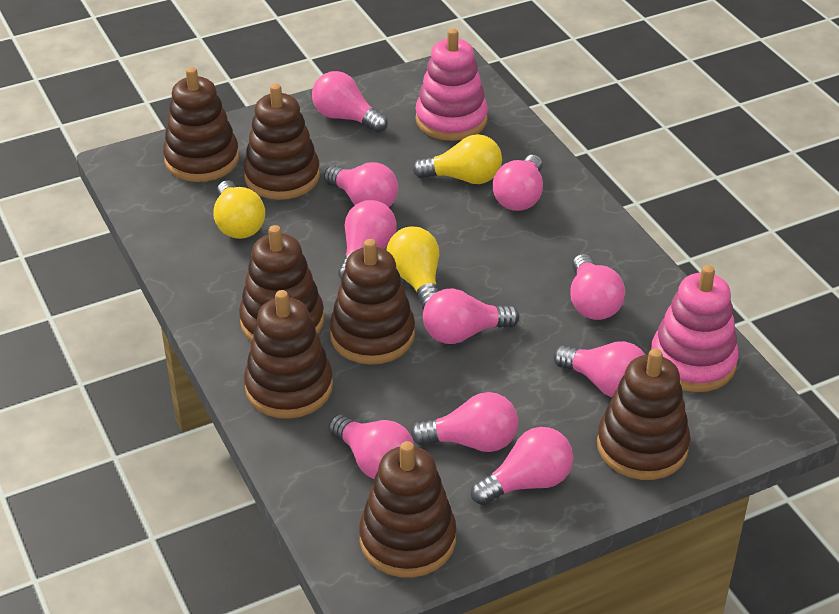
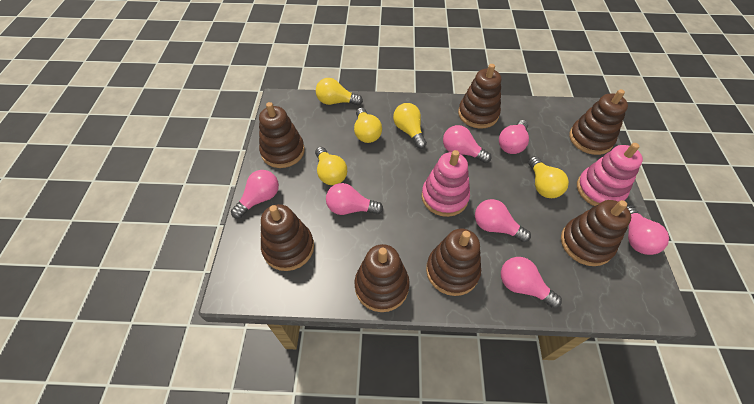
pink light bulb: [312,71,388,132] [324,162,398,207] [329,415,415,479] [338,200,397,279] [410,392,518,452] [423,288,519,344] [471,427,573,505] [493,155,543,211] [553,341,645,397] [570,254,625,320] = 10 -> [231,170,279,218] [326,183,383,215] [443,125,492,163] [475,199,531,242] [499,120,529,154] [501,257,562,308] [627,205,669,255] = 7
yellow light bulb: [213,181,265,239] [387,227,439,310] [413,134,502,184] = 3 -> [315,147,347,185] [316,78,363,106] [354,108,382,143] [393,103,427,149] [528,156,569,198] = 5

